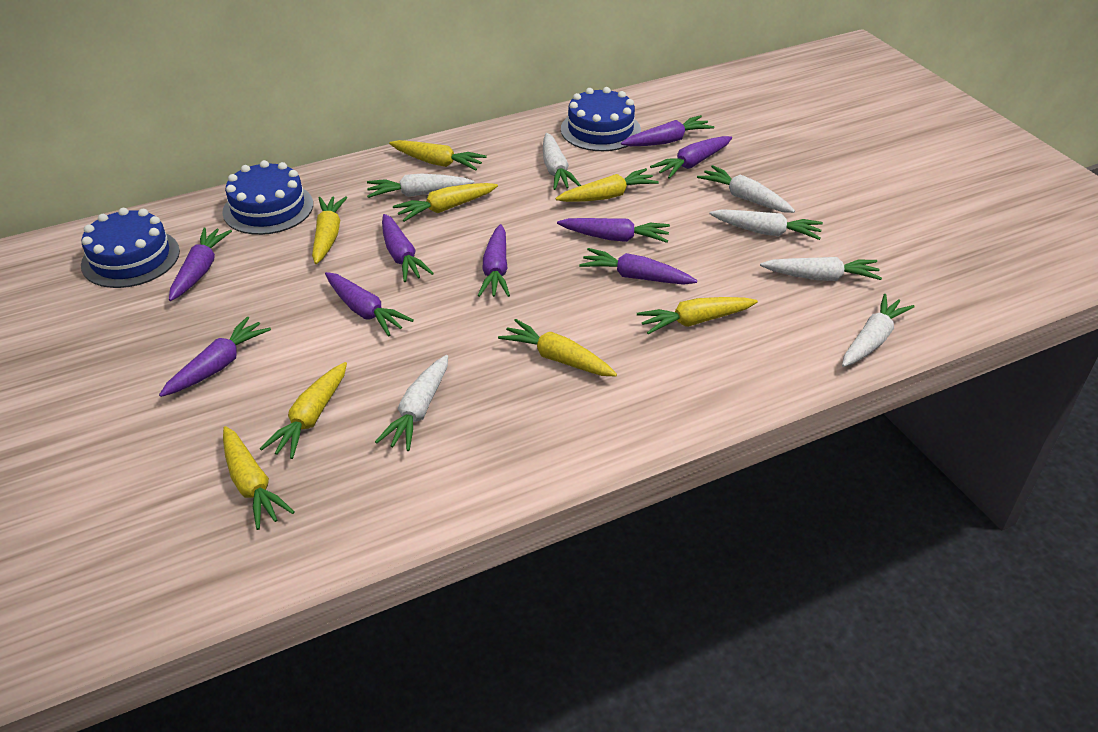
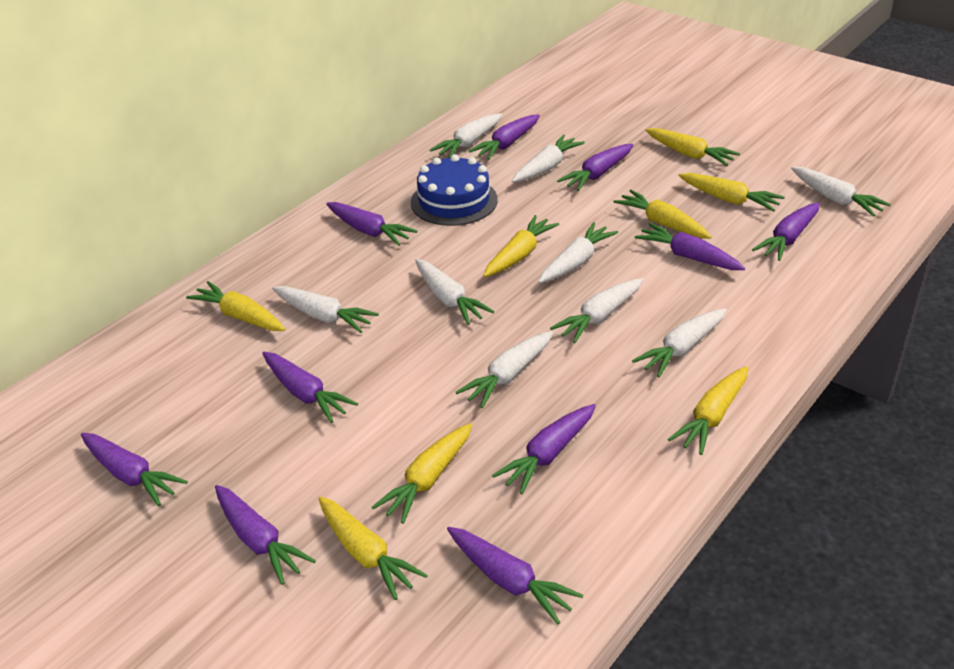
blue cake: [81,208,180,288] [222,160,313,235] [561,87,641,151] = 3 -> [411,154,498,226] = 1
purple carrot: [159,317,271,397] [169,227,232,301] [325,272,414,336] [382,214,434,282] [478,224,510,297] [557,218,670,243] [579,248,697,285] [621,115,714,146] [650,136,732,179] = 9 -> [81,433,188,506] [215,485,316,585] [262,352,358,423] [326,202,417,246] [447,527,583,624] [469,114,540,160] [492,404,596,494] [557,144,633,191] [635,223,745,270] [752,202,820,261] = 10
white carrot: [367,174,474,198] [375,355,448,451] [543,133,581,190] [697,165,795,213] [709,209,823,240] [760,257,882,281] [842,294,914,367] = 7 -> [272,286,379,333] [415,259,494,325] [430,113,502,158] [456,331,553,408] [512,134,585,182] [538,222,618,283] [550,278,644,343] [632,308,727,377] [791,167,891,217] = 9

